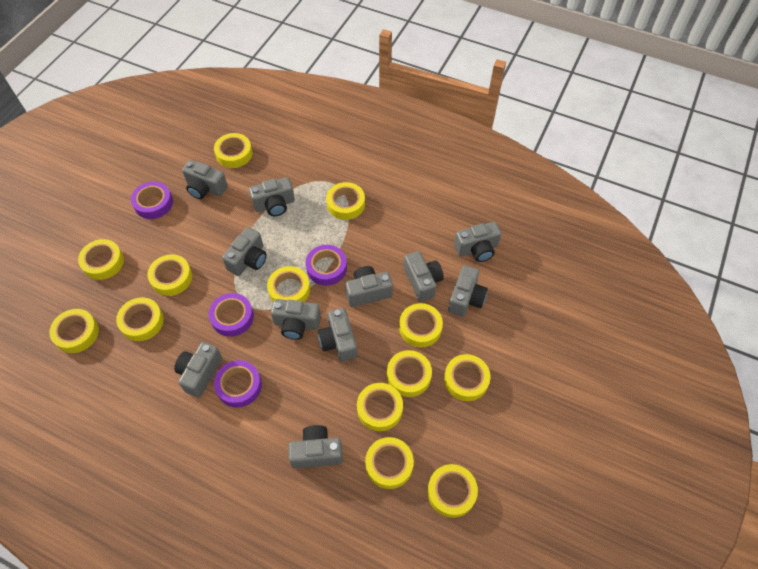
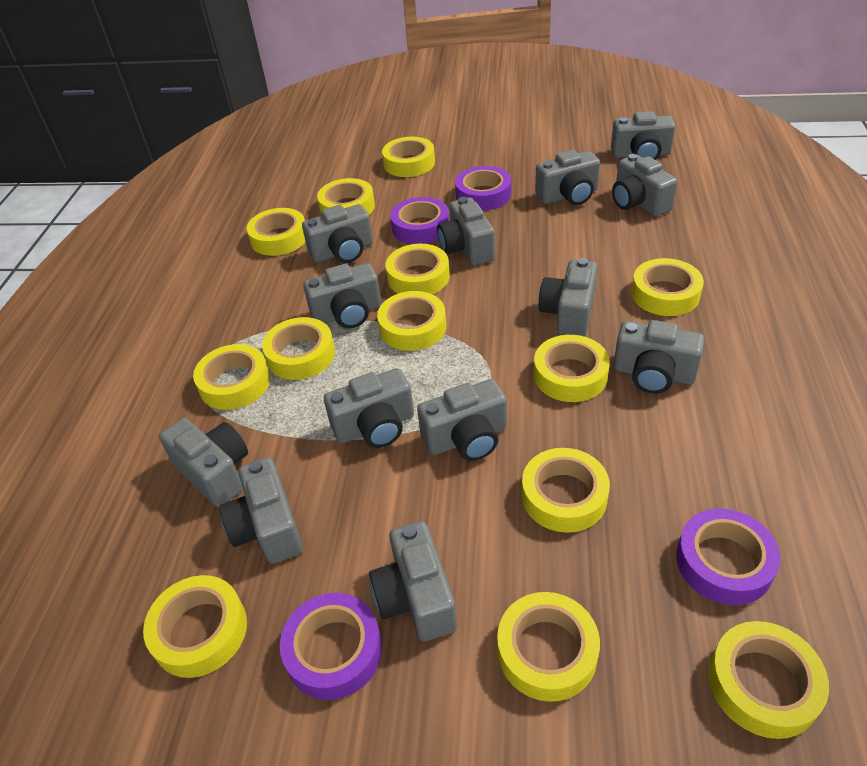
grey camera: [174,342,222,398] [182,160,228,199] [222,227,267,276] [249,177,295,216] [271,299,321,340] [288,425,343,469] [318,308,357,362] [345,266,393,307] [404,251,444,302] [448,265,488,317] [454,222,501,262] = 11 -> [159,418,248,507] [219,457,303,564] [302,204,373,263] [303,263,381,328] [324,368,414,448] [369,521,457,642] [417,379,507,461] [437,197,495,265] [535,150,600,205] [539,258,597,337] [611,111,675,160] [612,154,678,217] [614,320,704,394] = 13

